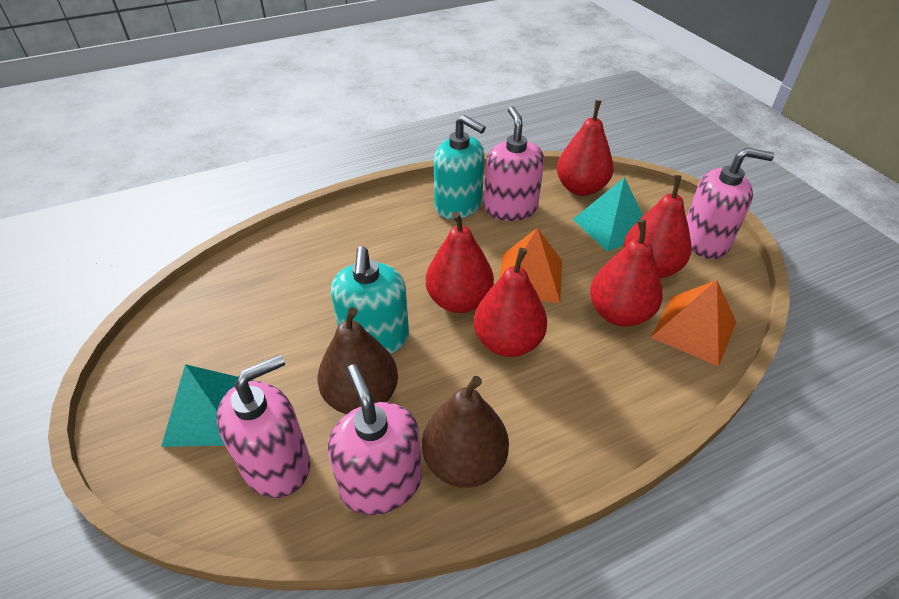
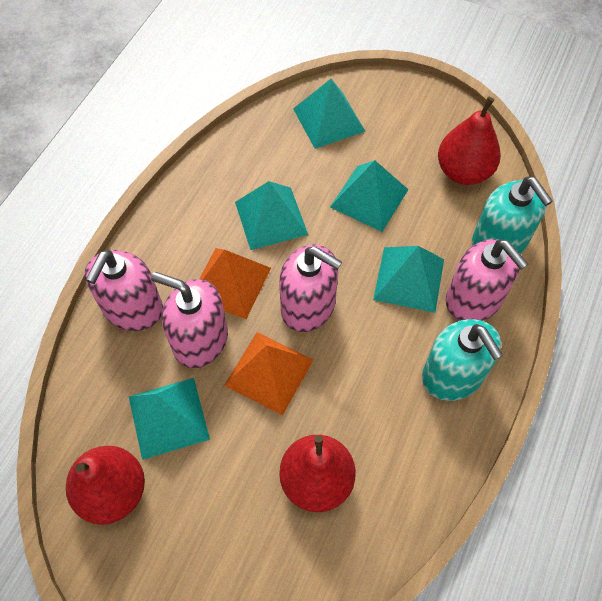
brown pear: [318,307,398,414] [422,376,509,488] = 2 -> none = 0
red pear: [426,212,494,313] [474,248,547,357] [557,100,614,196] [590,219,663,327] [623,175,691,278] = 5 -> [66,446,145,525] [279,435,356,512] [438,97,501,185] = 3
turquoise pyramid: [161,364,254,447] [573,177,643,252] = 2 -> [129,378,210,460] [235,181,308,250] [293,79,366,149] [330,160,409,232] [373,246,444,313] = 5

